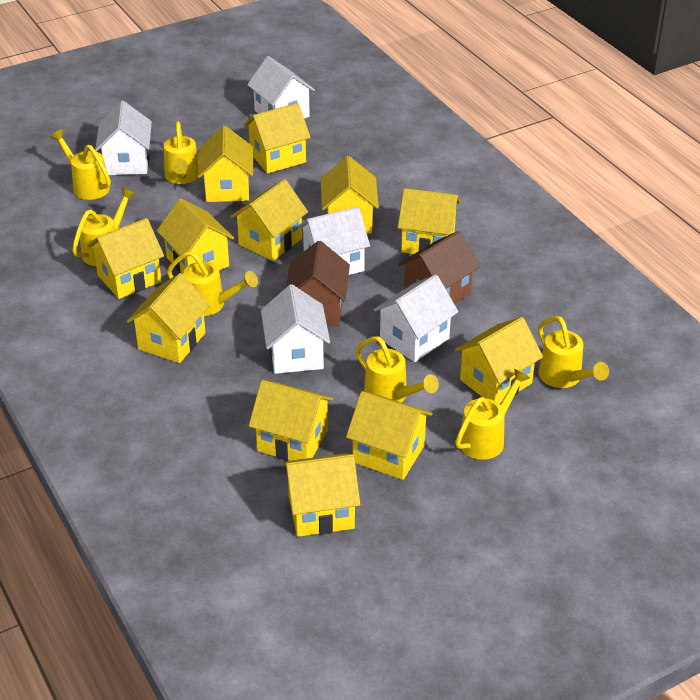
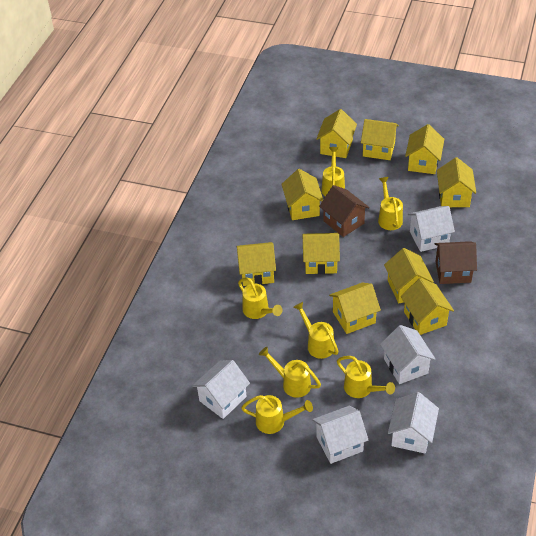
yellow house: [87,218,164,299] [127,273,210,363] [157,198,234,274] [198,126,253,202] [230,179,308,261] [244,103,311,174] [249,380,334,461] [282,453,360,537] [320,156,379,234] [346,391,433,480] [398,188,461,254] [455,317,543,404] = 12 -> [237,242,276,286] [282,169,323,220] [302,233,340,274] [316,109,357,158] [329,283,381,334] [361,119,399,160] [384,248,434,303] [401,278,454,335] [405,124,444,174] [437,157,476,207] = 10

